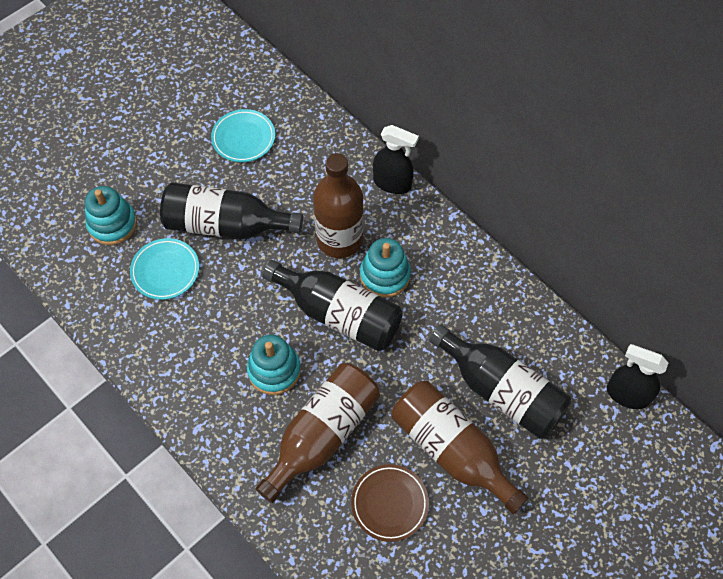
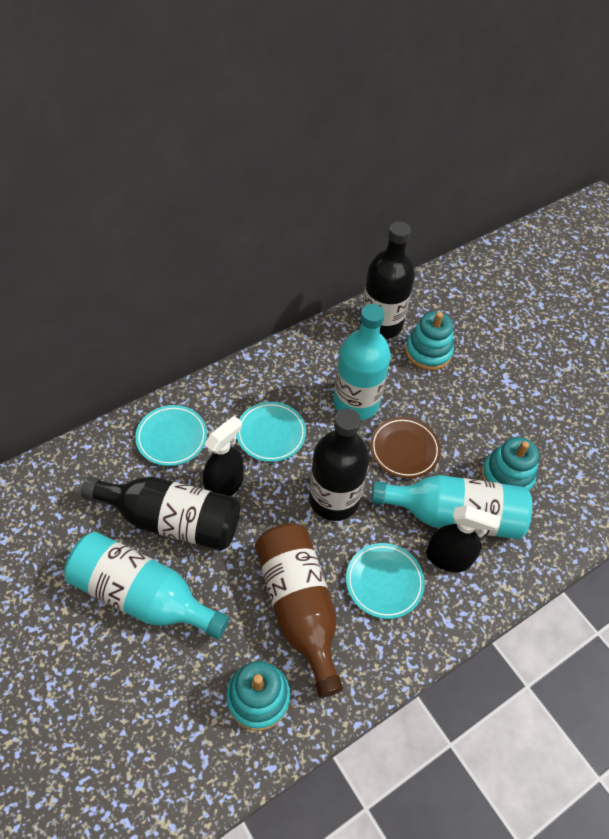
brown bottle: [256,363,380,503] [313,153,364,258] [392,381,529,514] = 3 -> [255,523,343,698] = 1
turquoise bottle: none = 0 -> [64,532,229,639] [334,304,391,420] [371,475,532,540] = 3
turquoise plate: [130,238,199,300] [211,109,275,162] = 2 -> [135,405,207,466] [236,402,306,462] [346,543,425,619] = 3

